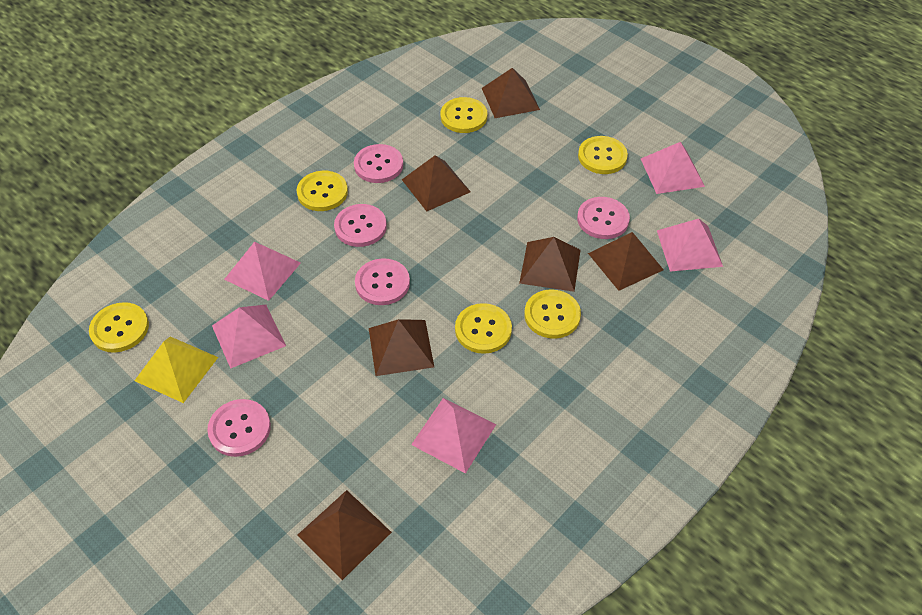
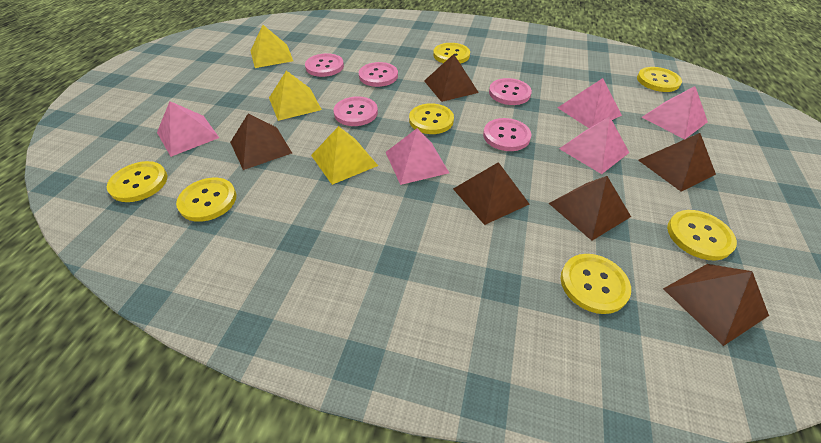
yellow button: [89,302,149,353] [297,171,348,211] [440,97,487,133] [455,303,512,354] [524,289,581,339] [578,136,628,174] = 6 -> [107,161,168,202] [176,178,237,222] [409,103,454,134] [433,43,470,64] [560,254,631,314] [637,67,682,92] [667,210,737,260] = 7
yellow pyramid: [134,336,218,403] = 1 -> [251,25,293,68] [269,71,322,121] [311,126,378,185] = 3

